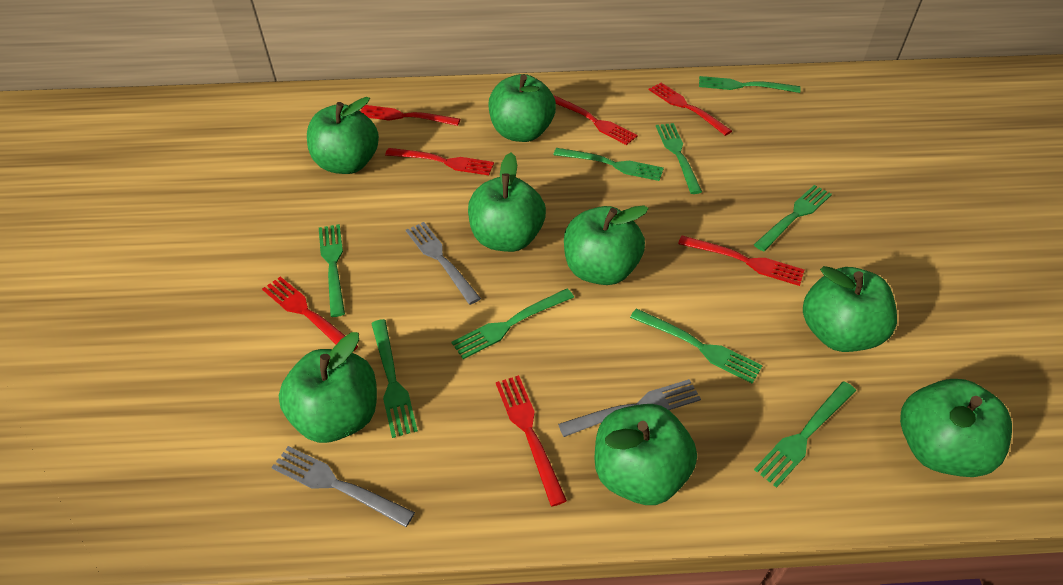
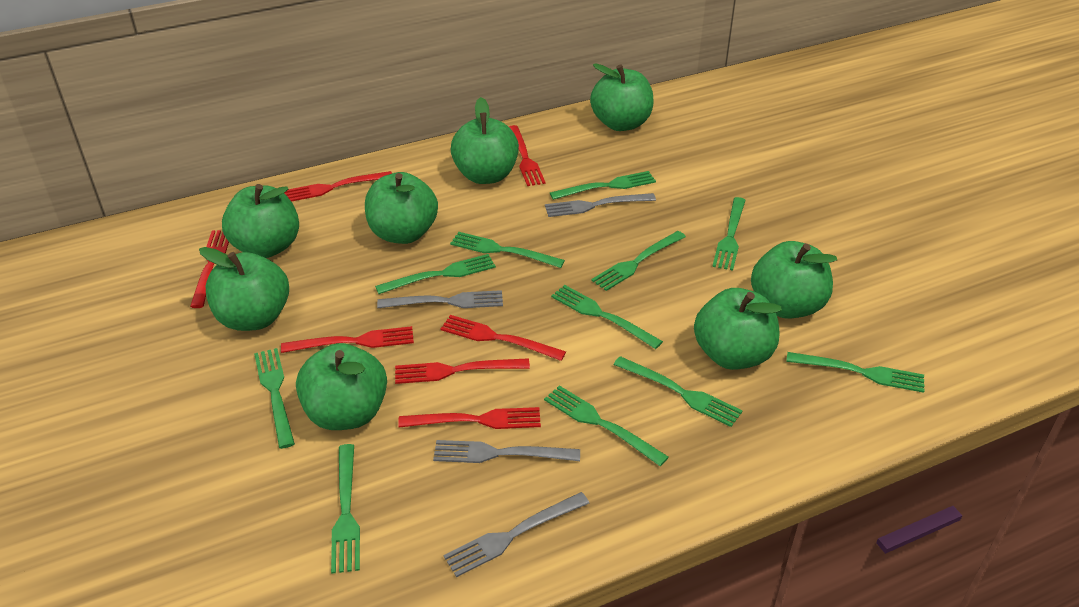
green fork: [319,224,345,317] [371,319,418,438] [451,289,574,359] [553,148,664,181] [630,308,763,384] [656,123,702,194] [699,76,801,93] [754,185,832,251] [754,382,856,488] = 9 -> [254,348,295,449] [331,444,360,574] [375,254,496,294] [450,232,565,268] [544,385,669,466] [550,171,656,200] [551,285,663,349] [591,231,686,291] [613,356,743,427] [712,197,746,270] [786,352,924,393] = 11
grey fork: [271,446,415,527] [406,222,481,305] [558,379,701,437] = 3 -> [377,290,503,308] [433,440,580,463] [443,492,589,577] [545,193,656,217] = 4

